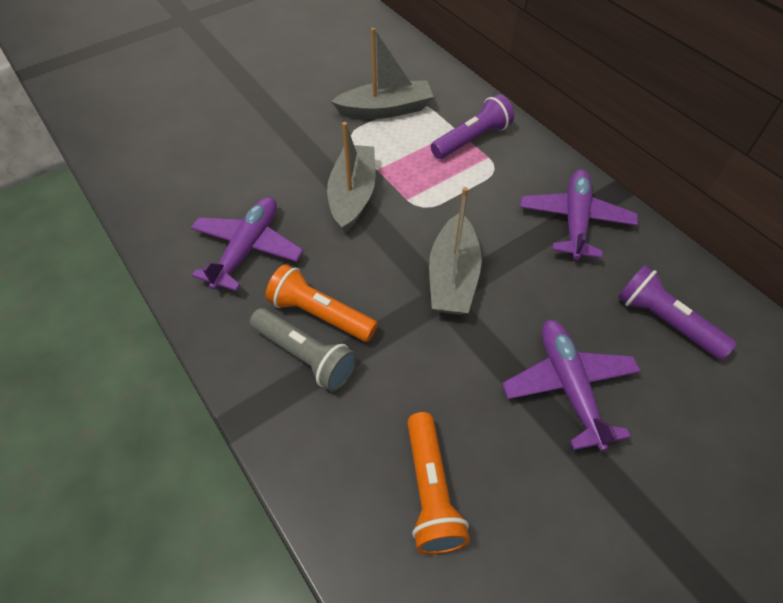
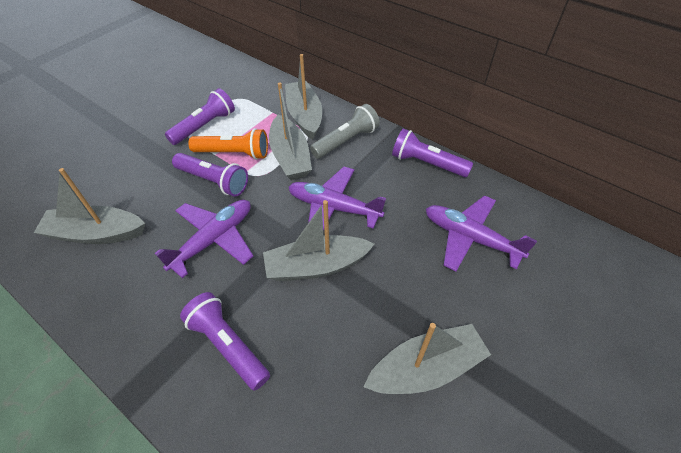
grey boat: [327,122,376,233] [331,28,434,119] [429,187,482,315] = 3 -> [34,168,145,244] [263,200,374,281] [269,82,312,180] [285,54,322,139] [364,323,491,394] = 5
orange flashlight: [265,264,378,342] [407,412,470,554] = 2 -> [188,128,268,160] = 1
purple flashlight: [431,94,514,159] [618,265,737,360] = 2 -> [165,88,235,145] [172,153,248,197] [180,292,270,391] [392,129,473,177] = 4

